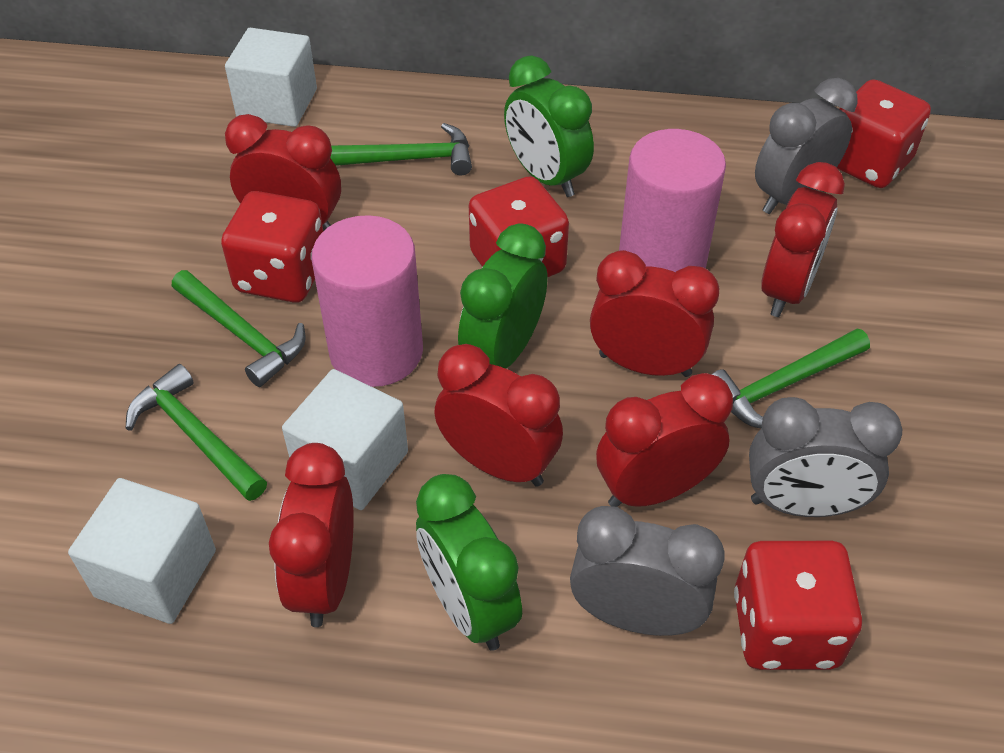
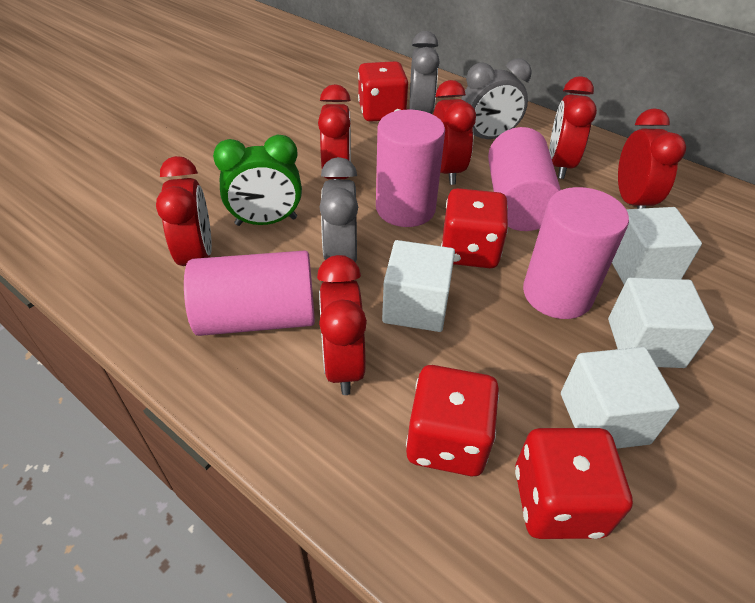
green clock: [416,474,522,651] [458,223,548,369] [504,56,594,197] = 3 -> [213,135,302,226] = 1
green hammer: [126,364,267,501] [172,270,306,387] [330,123,472,176] [712,329,870,428] = 4 -> none = 0
pink cylinder: [312,215,423,387] [619,129,726,272] = 2 -> [184,250,315,336] [376,110,445,227] [488,127,561,231] [523,187,629,319] = 4
white cube: [68,478,216,624] [225,28,317,127] [282,369,408,510] = 3 -> [382,240,455,332] [561,347,680,449] [608,277,714,368] [612,207,702,285] = 4

